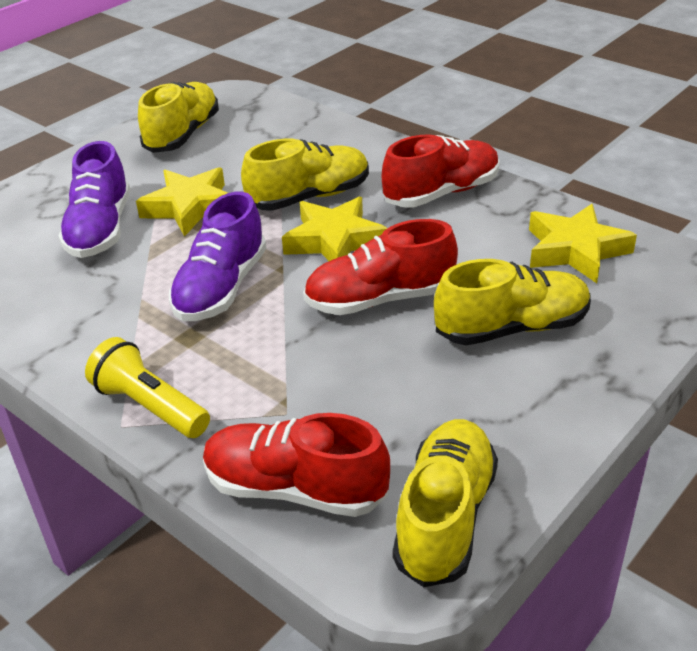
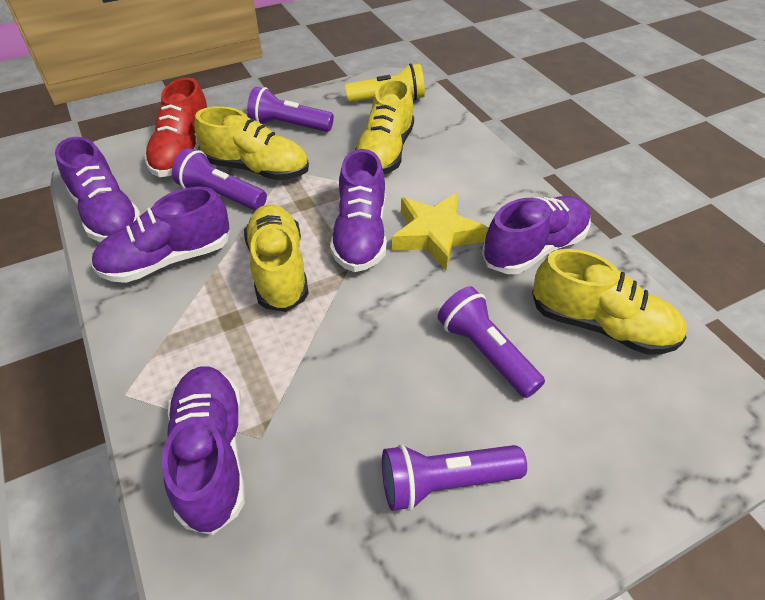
purple flashlight: none = 0 -> [172,148,267,211] [247,87,334,132] [382,444,527,511] [438,286,545,398] = 4
purple shoe: [58,141,130,258] [169,191,266,321] = 2 -> [55,137,141,242] [91,187,230,283] [162,366,245,535] [330,149,387,272] [482,196,591,274] = 5
red shoe: [203,413,390,517] [303,219,458,315] [382,135,500,207] = 3 -> [144,77,207,177] = 1
yellow star: [136,167,228,237] [282,197,388,261] [529,204,637,283] = 3 -> [392,193,488,270] = 1

